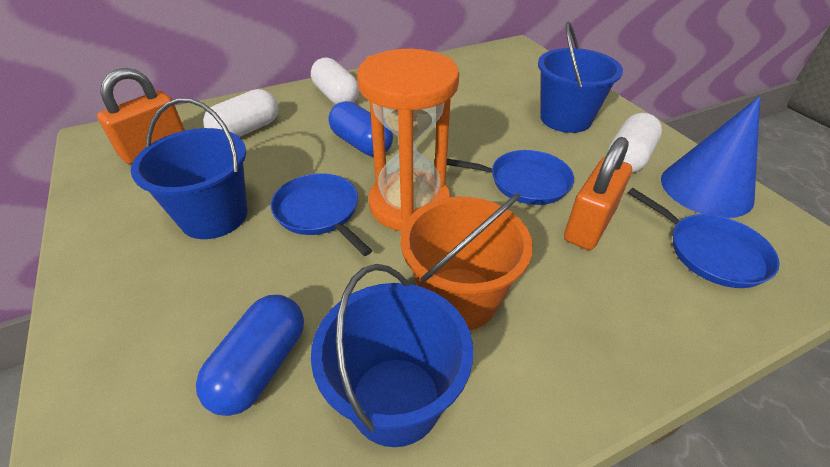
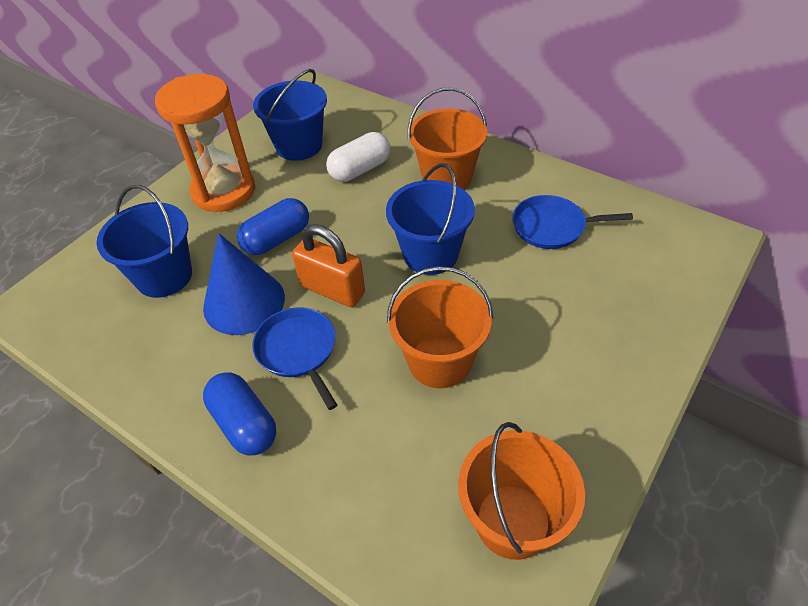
blue pan: [271,173,372,256] [447,150,574,205] [628,188,780,288] = 3 -> [252,307,337,410] [512,195,633,249] = 2
orange bucket: [400,193,533,330] = 1 -> [387,266,493,388] [408,88,487,190] [458,422,585,560] = 3
orange padlock: [97,68,185,164] [564,137,632,250] = 2 -> [292,224,365,307] = 1
white capsule: [203,89,279,137] [311,57,359,104] [607,113,662,173] = 3 -> [326,132,391,182] = 1

